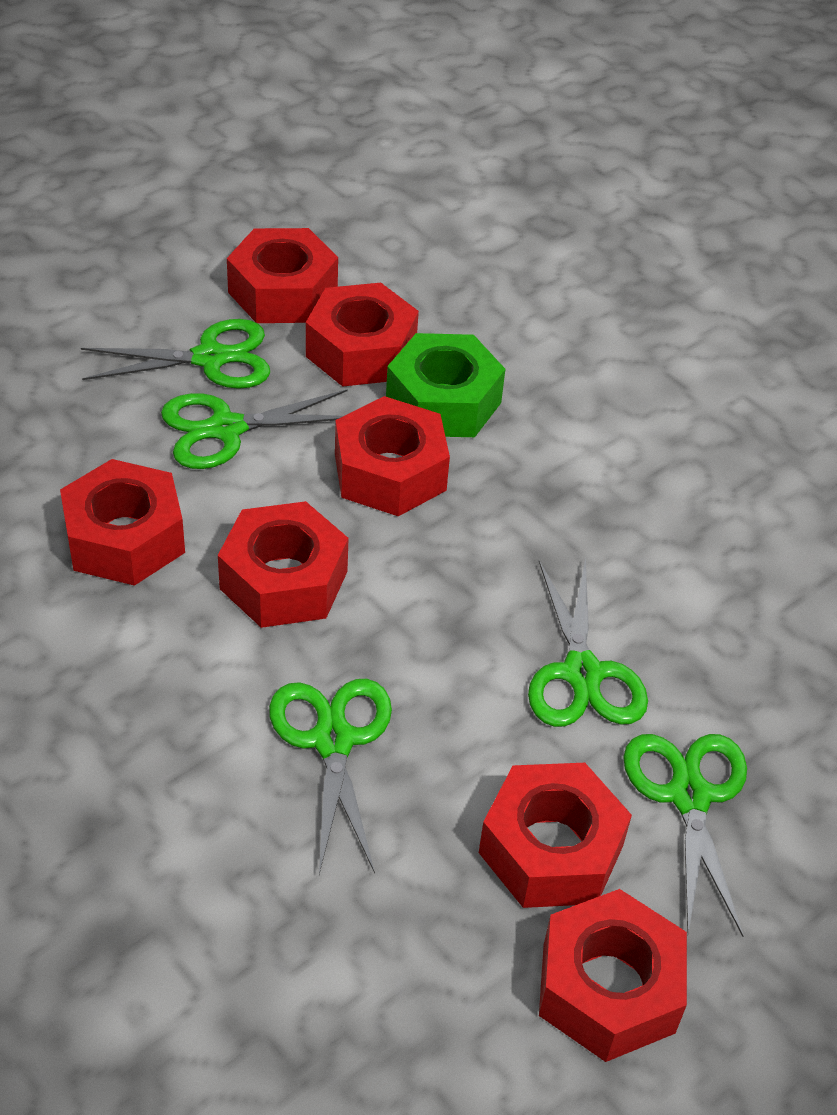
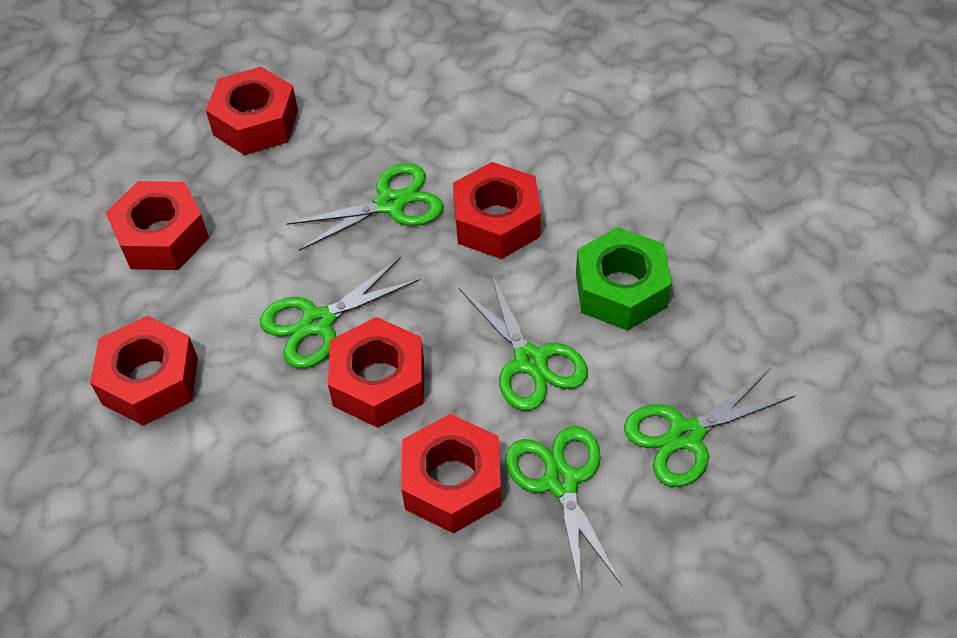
red nut: [60,459,185,586] [218,501,349,628] [227,228,338,323] [306,283,419,387] [335,396,450,516] [479,763,632,908] [539,889,687,1062] = 7 -> [90,316,198,426] [105,181,209,270] [206,67,298,155] [328,317,424,428] [402,414,501,533] [453,162,541,259] = 6

